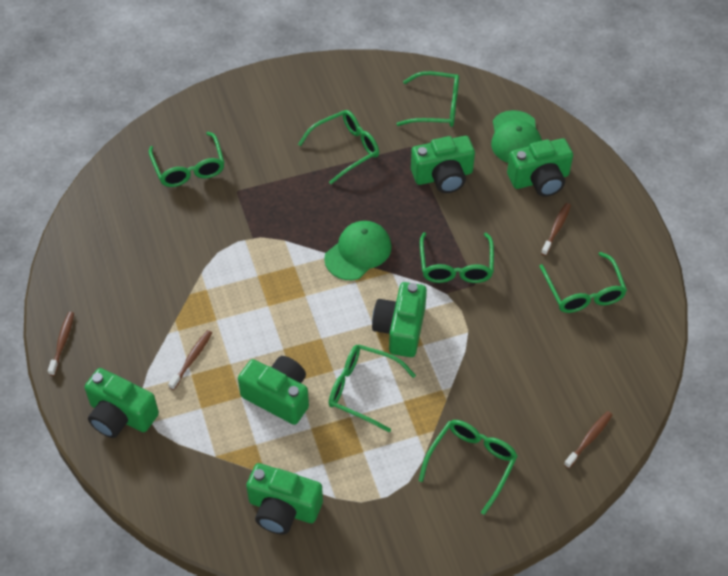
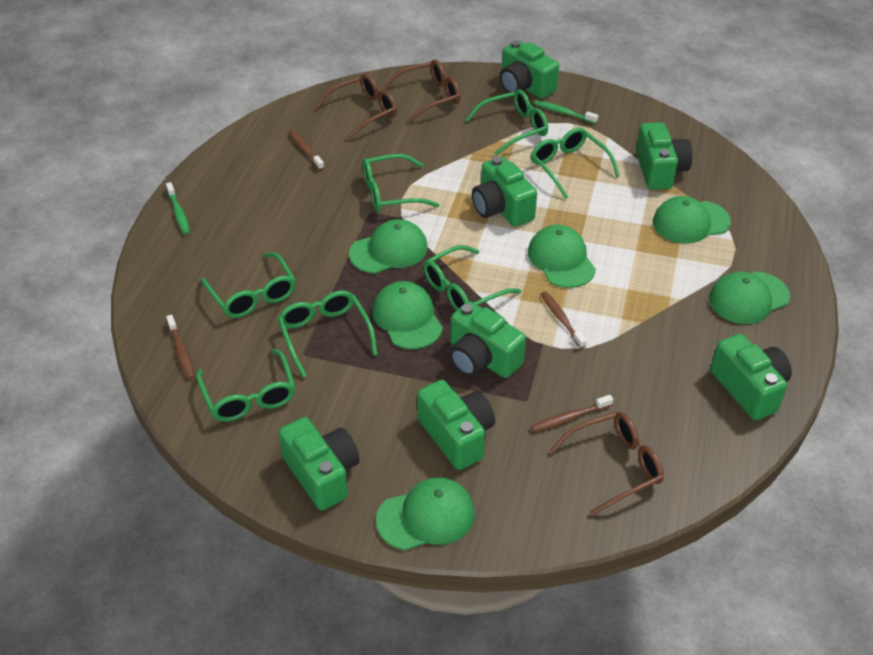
brown glasses: none = 0 -> [315,74,397,140] [383,59,460,122] [550,412,664,516] = 3
green camera: [84,368,159,438] [238,356,309,425] [246,463,323,534] [372,282,427,357] [411,136,475,193] [507,138,573,197] = 6 -> [279,417,360,511] [417,380,495,470] [449,301,526,378] [472,156,537,227] [499,40,559,99] [636,122,693,190] [711,334,792,420] = 7
green cap: [324,221,392,280] [491,110,542,163] = 2 -> [349,219,428,274] [372,281,443,349] [376,477,475,550] [528,225,596,288] [653,196,731,244] [709,271,790,324] = 6
green toothbrush: none = 0 -> [166,182,190,235] [534,100,598,124] = 2

